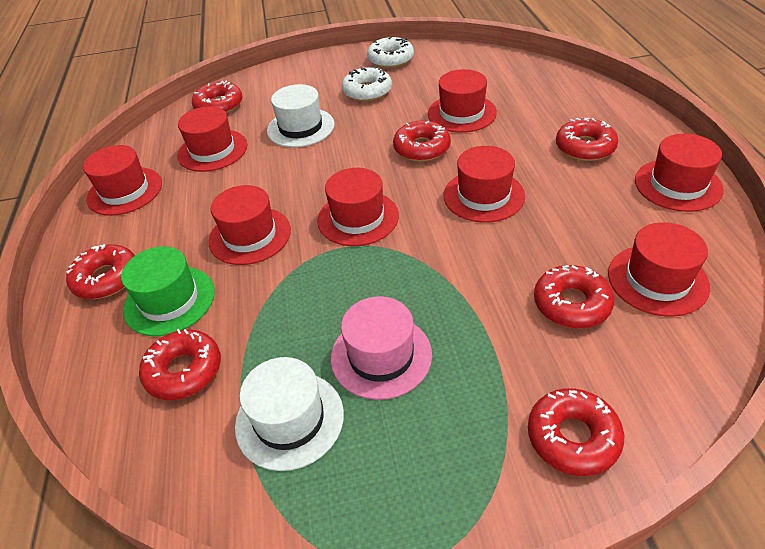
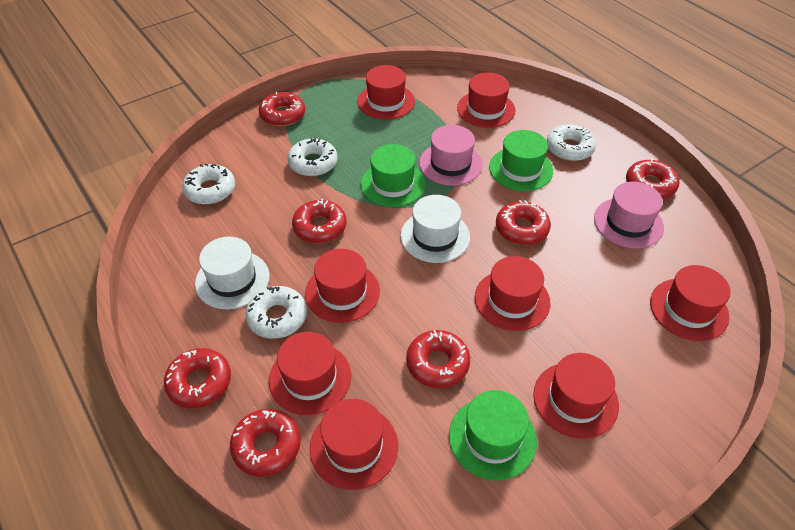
green hat: [121,246,215,336] = 1 -> [361,144,426,207] [449,390,537,481] [489,130,553,191] = 3
pink hat: [331,296,432,400] = 1 -> [419,125,483,186] [594,182,664,248] = 2
white donut: [342,66,392,102] [367,37,414,68] = 2 -> [182,164,235,205] [245,286,307,339] [288,137,338,177] [547,124,596,161] = 4

